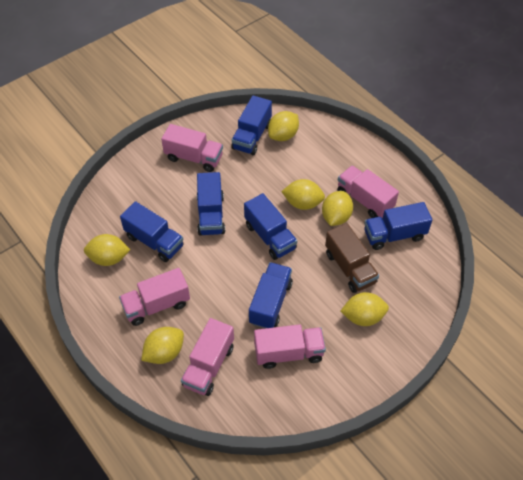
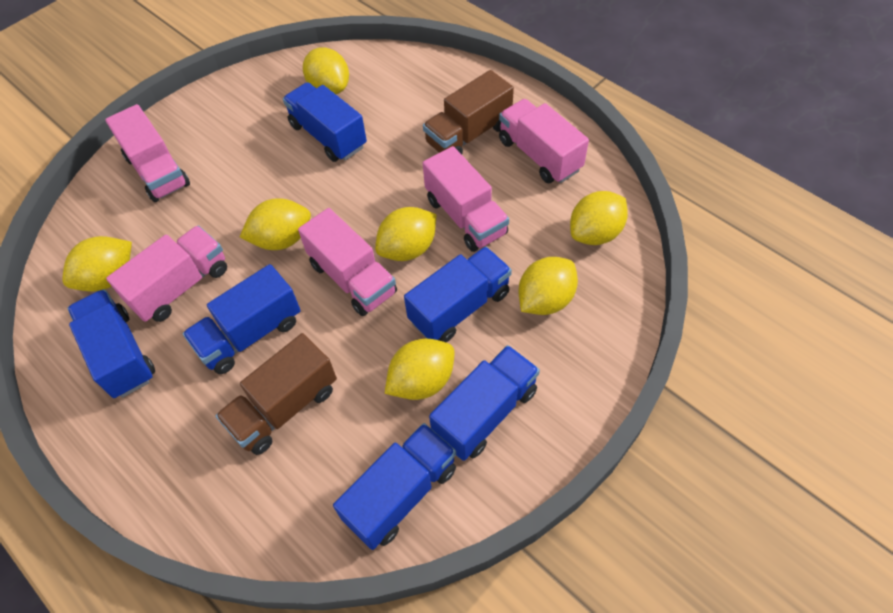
brown truck: [325,223,379,293] = 1 -> [215,333,337,455] [423,70,514,154] = 2
yellow lemon: [84,234,130,266] [141,327,184,364] [268,111,299,141] [281,179,325,210] [322,191,353,226] [340,292,389,326] = 6 -> [62,236,132,292] [240,198,311,250] [303,47,349,94] [375,207,437,261] [385,338,455,400] [518,257,578,315] [570,191,628,245] = 7

